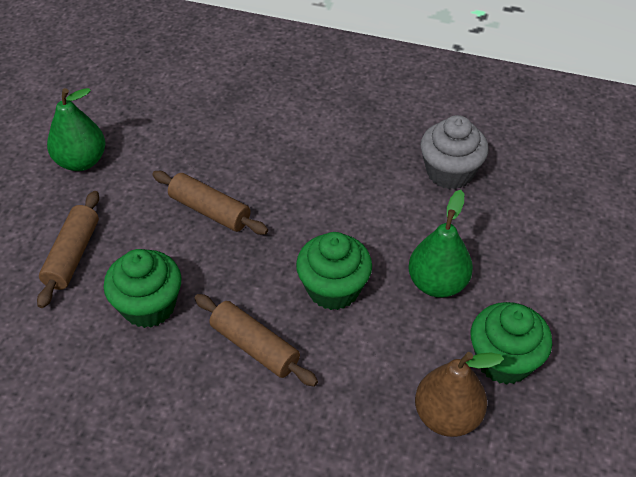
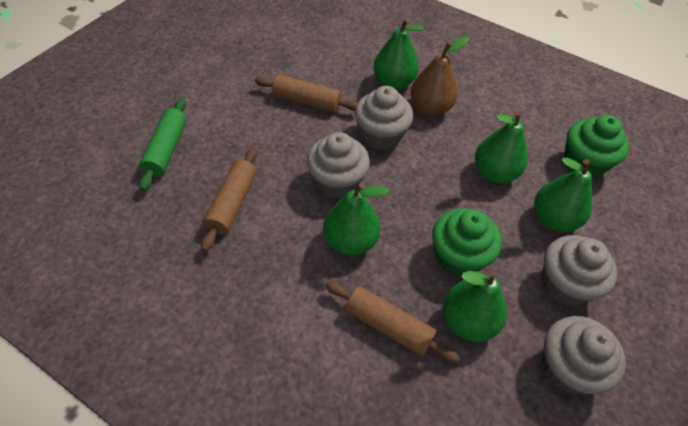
green cupcake: [104,249,181,328] [296,232,372,310] [471,302,552,384] = 3 -> [432,208,502,277] [564,115,629,179] = 2
green pear: [47,88,106,171] [408,190,473,298] = 2 -> [323,183,389,255] [373,18,424,90] [443,270,507,342] [475,111,528,183] [534,158,592,232] = 5
green rolling pin: none = 0 -> [139,98,187,191] = 1
grey cupcake: [420,115,489,189] = 1 -> [307,132,370,199] [355,86,413,151] [541,235,618,306] [541,316,626,394] = 4

